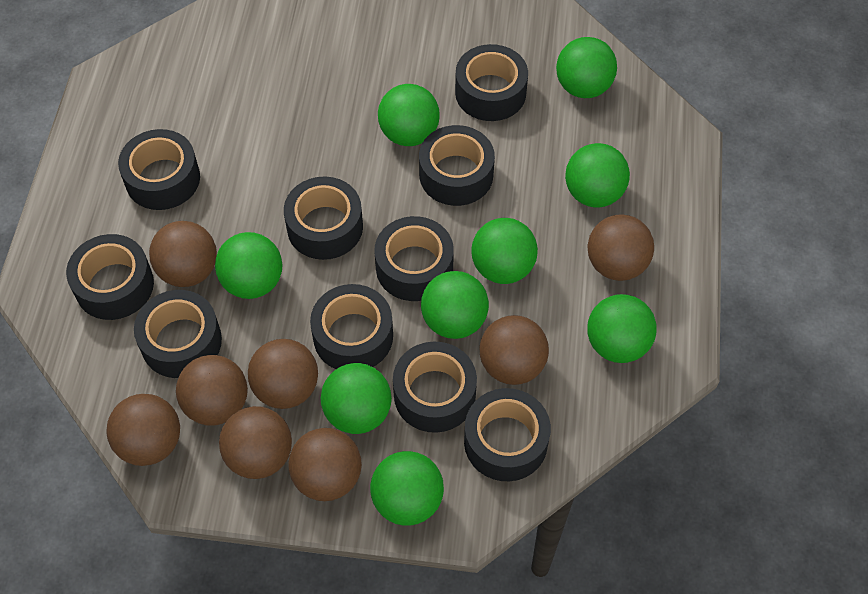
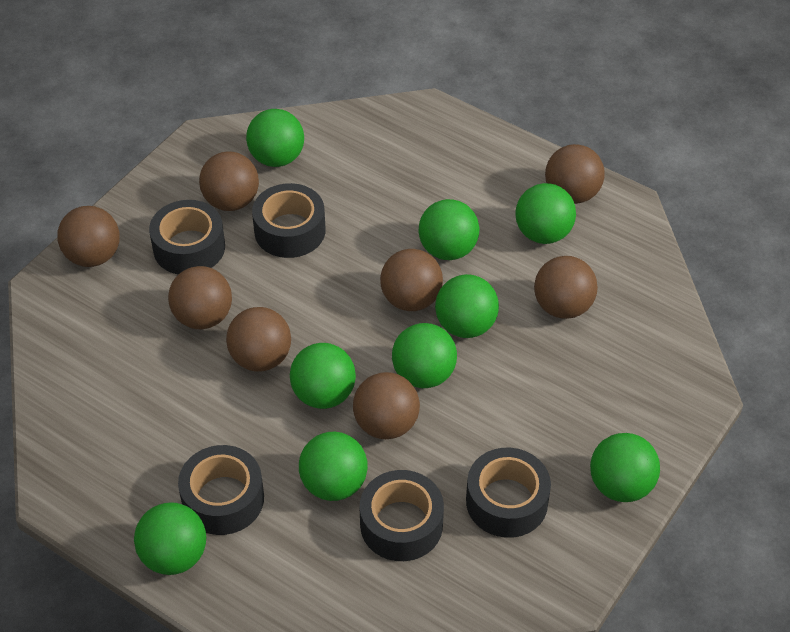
black tape: [66,234,154,320] [118,129,200,210] [134,290,222,378] [284,177,363,260] [310,284,393,369] [374,216,454,301] [393,341,477,433] [419,125,495,206] [455,44,528,121] [464,388,551,481] = 10 -> [149,200,225,275] [178,445,264,535] [252,183,325,258] [360,470,444,561] [466,448,551,538] = 5

